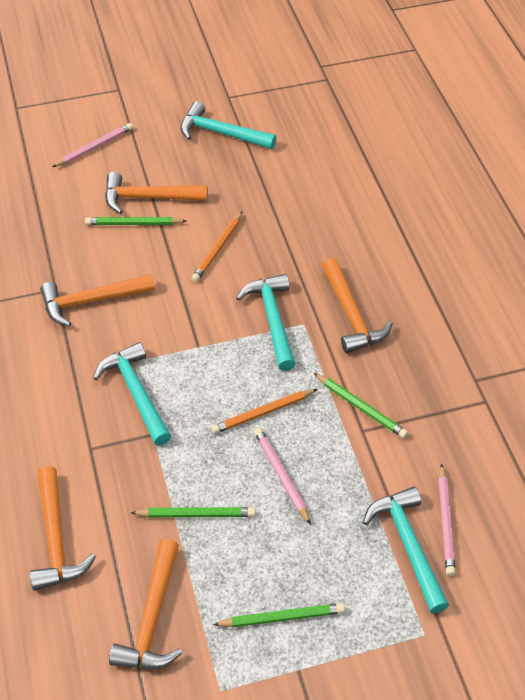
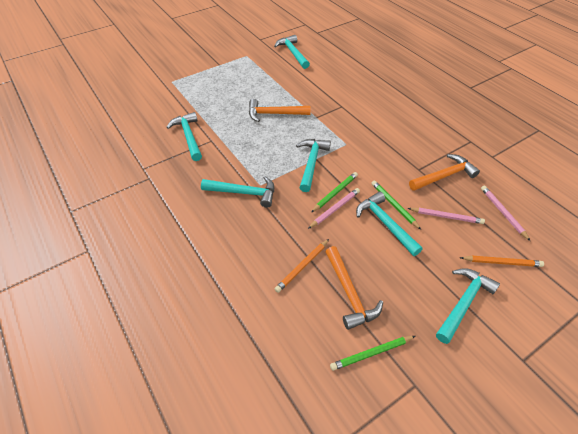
green pencil: [85,217,186,225] [131,507,255,518] [213,603,345,627] [314,373,408,438] = 4 -> [311,172,358,212] [330,336,415,371] [371,181,421,230] = 3
orange hammer: [30,466,96,591] [40,274,155,326] [105,172,208,214] [109,539,182,669] [322,258,393,353] = 5 -> [249,99,311,122] [325,246,383,330] [409,154,480,191] = 3
turquoise hammer: [93,342,171,445] [181,101,277,149] [236,274,296,371] [363,487,449,613] = 4 -> [166,112,202,161] [201,176,274,208] [274,35,310,69] [296,139,331,192] [356,192,423,256] [436,268,500,344] = 6

